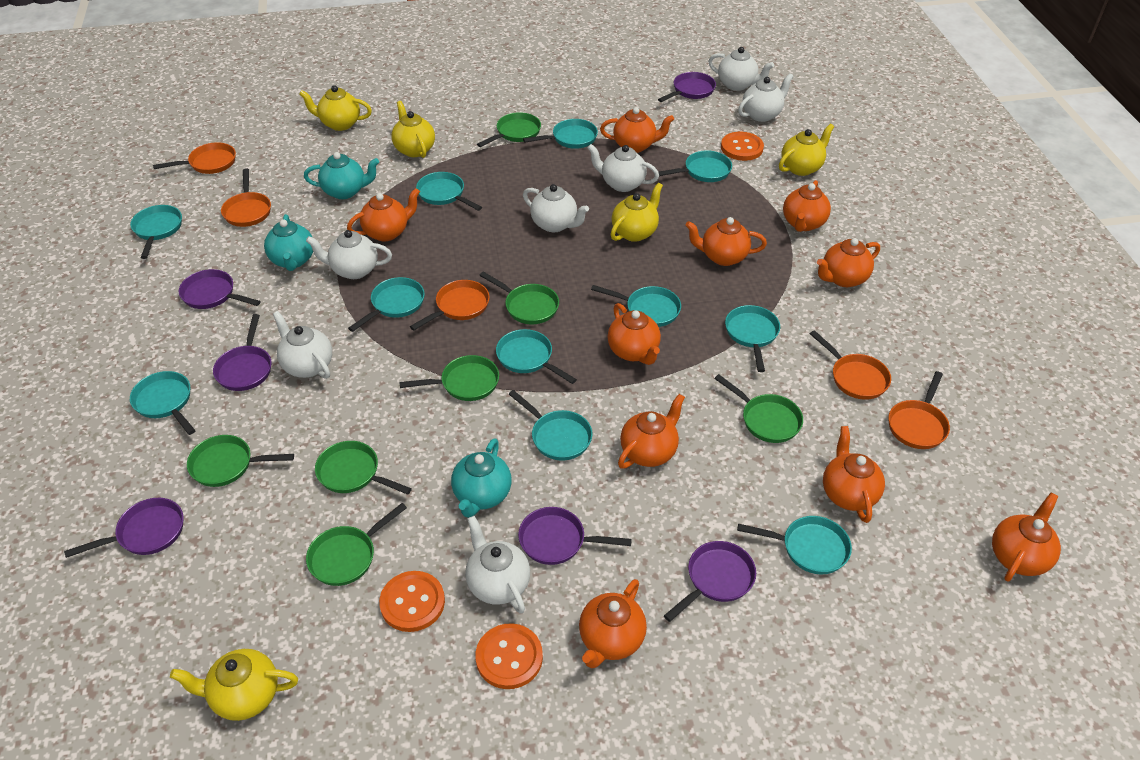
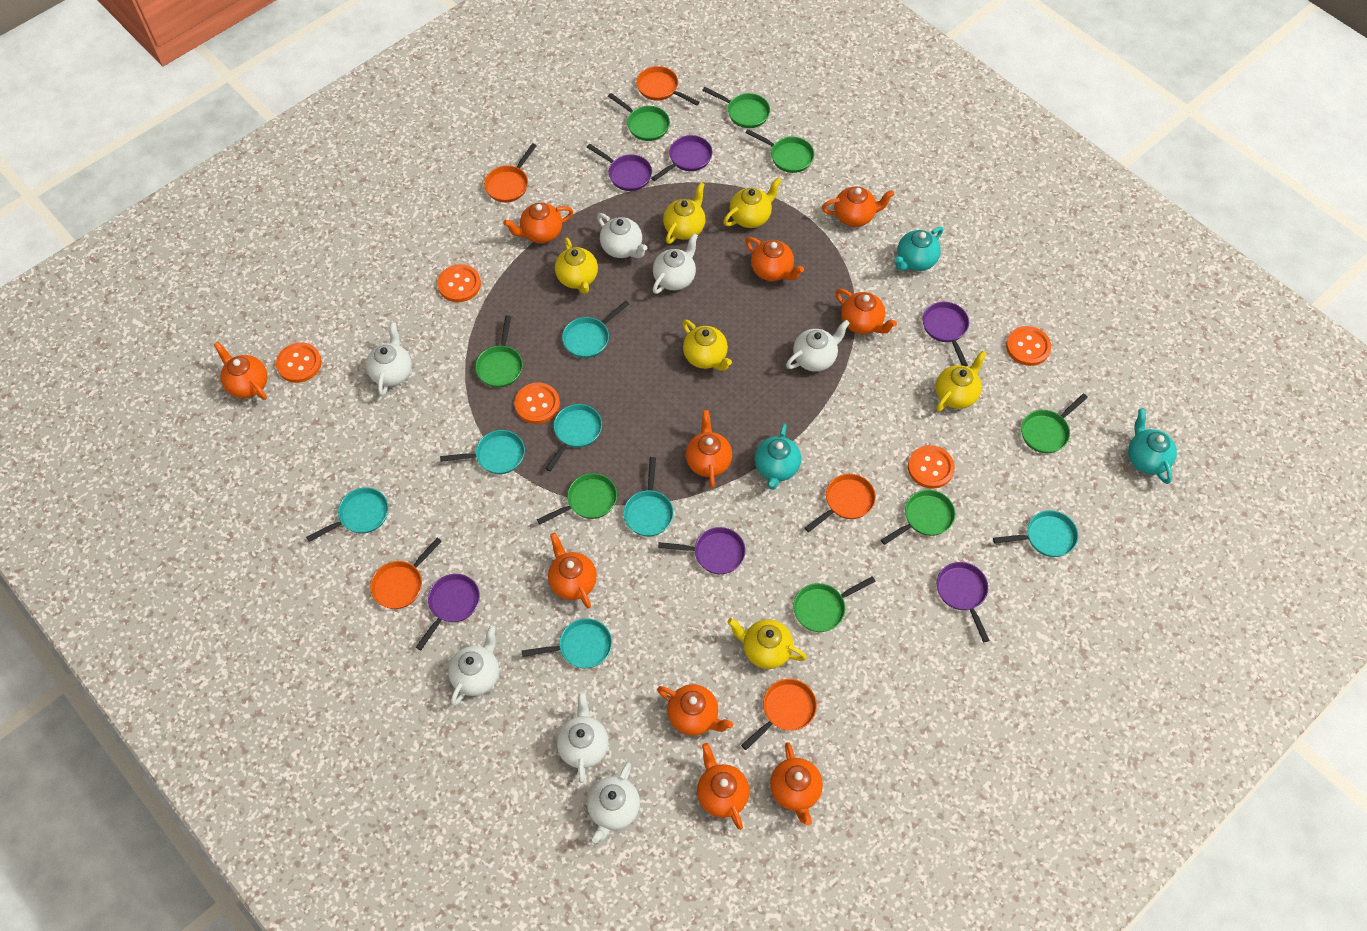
green pan: [187,435,294,487] [306,503,407,586] [315,441,412,495] [399,355,499,401] [477,112,541,147] [479,271,559,324] [714,374,803,443] = 7 -> [475,315,523,388] [537,473,617,524] [608,93,670,141] [702,87,770,128] [746,129,814,173] [793,576,876,632] [881,490,955,545] [1021,394,1088,453] = 8
orange button: [379,571,445,632] [475,623,543,689] [721,132,764,161] = 3 -> [276,342,322,383] [437,264,481,302] [515,383,560,424] [908,445,955,489] [1006,326,1051,366] = 5
turquoise pan: [130,205,182,259] [130,371,196,435] [348,277,425,332] [416,172,482,211] [496,329,577,384] [509,390,592,460] [523,119,598,149] [591,285,681,327] [658,150,732,182] [725,305,780,372] [737,516,852,574] = 11 -> [306,487,388,542] [440,430,525,474] [522,618,612,668] [545,404,602,471] [562,301,629,358] [623,457,674,536] [993,510,1078,557] = 7
yellow teapot: [170,649,298,721] [299,85,372,131] [392,101,435,158] [610,183,663,242] [779,123,834,176] = 5 -> [555,238,598,294] [663,182,705,244] [682,320,732,371] [723,178,781,228] [728,618,807,669] [936,350,987,412] = 6

